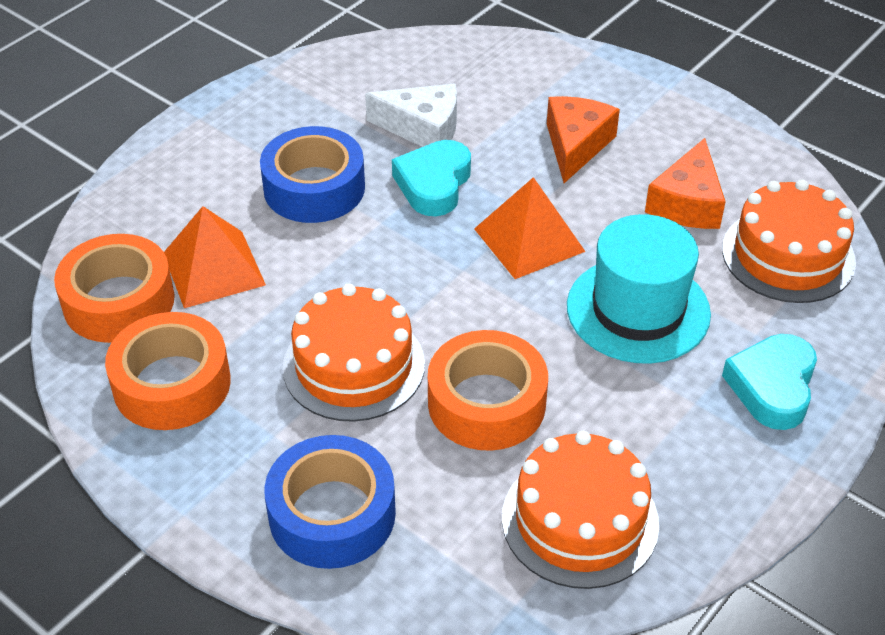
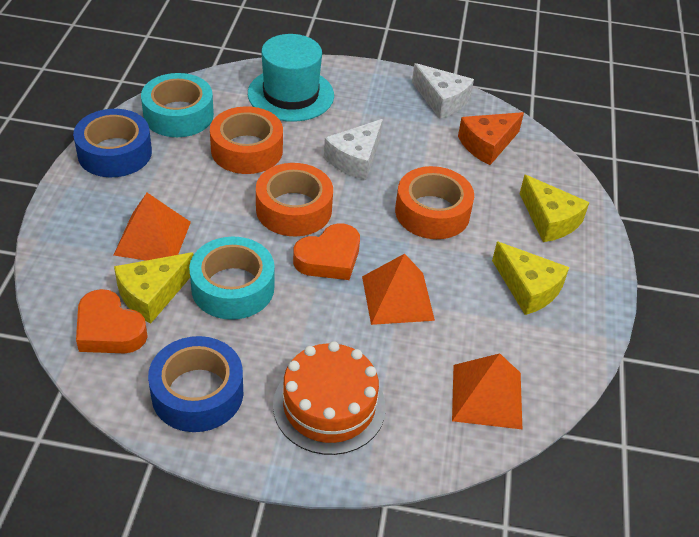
orange cake: [283,284,425,422] [502,431,659,589] [722,179,856,303] = 3 -> [273,341,386,455] = 1
orange cheese: [547,96,620,183] [645,138,726,229] = 2 -> [458,112,524,165] = 1
orange heart: none = 0 -> [76,289,148,353] [293,223,360,280] = 2
orange pyramid: [164,206,266,308] [474,177,586,279] = 2 -> [114,193,191,260] [362,254,435,325] [452,353,523,430] = 3
turquoise heart: [392,140,471,216] [722,334,817,430] = 2 -> none = 0
turquoise tape: none = 0 -> [141,73,214,137] [189,237,275,320] = 2
white cheese: [365,83,457,147] = 1 -> [324,119,383,180] [412,63,474,119] = 2
yellow cheese: none = 0 -> [114,252,193,324] [492,242,569,315] [519,175,590,242] = 3

